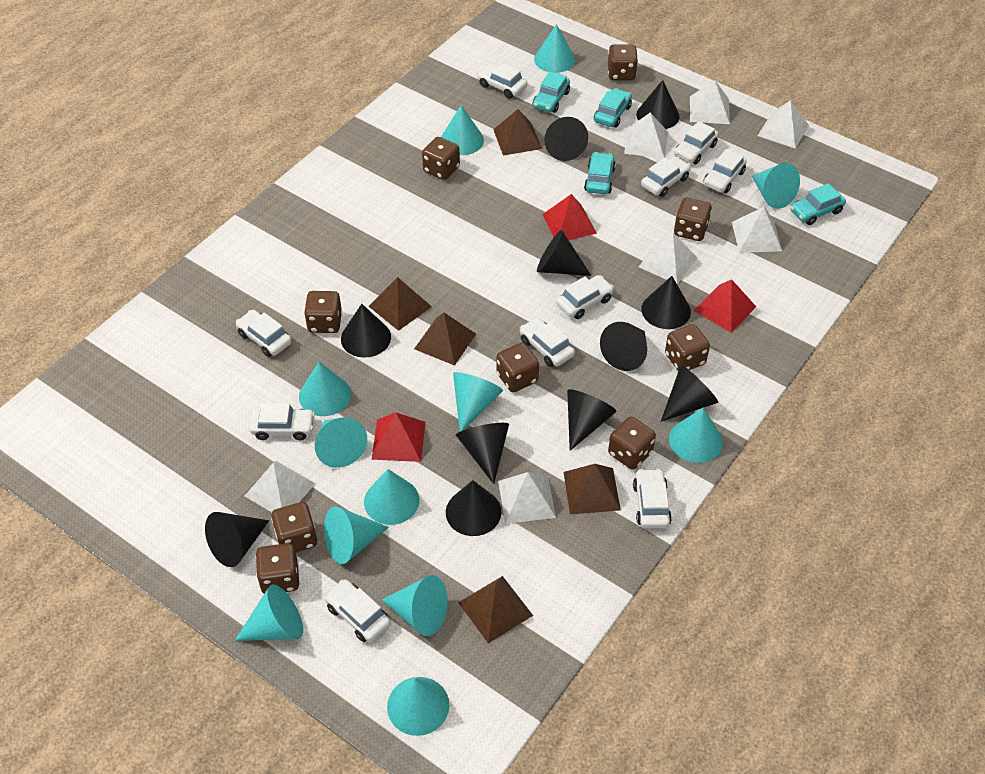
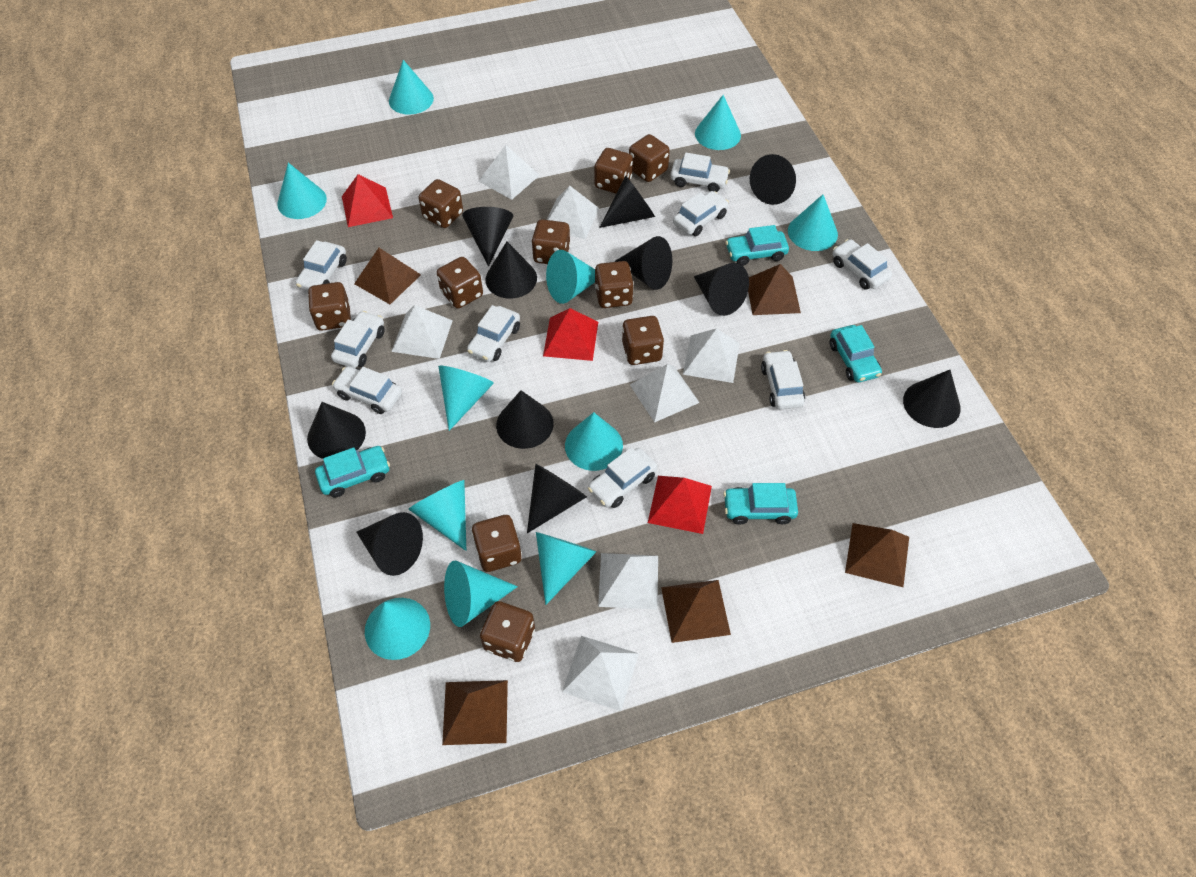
brown dice: [256,543,299,594] [271,502,317,552] [304,291,342,333] [422,137,460,180] [496,343,539,392] [608,44,638,81] [608,416,656,470] [665,324,710,371] [674,198,712,241] = 9 -> [308,282,351,331] [418,179,463,228] [437,257,483,309] [472,515,522,572] [480,601,535,662] [531,219,571,264] [594,148,633,194] [595,261,634,308] [622,316,664,365] [629,134,670,182] = 10
turquoise cone: [235,584,303,641] [299,362,351,416] [315,417,367,468] [324,506,389,564] [364,469,420,525] [382,575,448,636] [387,677,449,736] [441,105,484,155] [453,372,503,432] [534,24,575,73] [669,408,723,463] [752,163,800,209] = 12 -> [277,163,327,219] [365,598,430,660] [389,60,434,115] [408,480,466,551] [438,366,494,431] [444,560,518,627] [536,532,596,605] [546,250,595,304] [565,412,623,471] [695,95,741,150] [788,194,838,251] = 11
white car: [236,310,292,357] [249,403,315,440] [325,580,391,642] [477,63,527,99] [520,317,575,367] [556,275,614,319] [633,469,672,529] [641,156,691,197] [674,121,719,164] [703,149,747,193] = 10 -> [296,240,347,291] [331,311,385,368] [332,366,402,414] [467,305,520,362] [588,447,657,508] [670,153,730,192] [673,191,729,236] [761,350,805,409] [833,239,892,290] = 9

